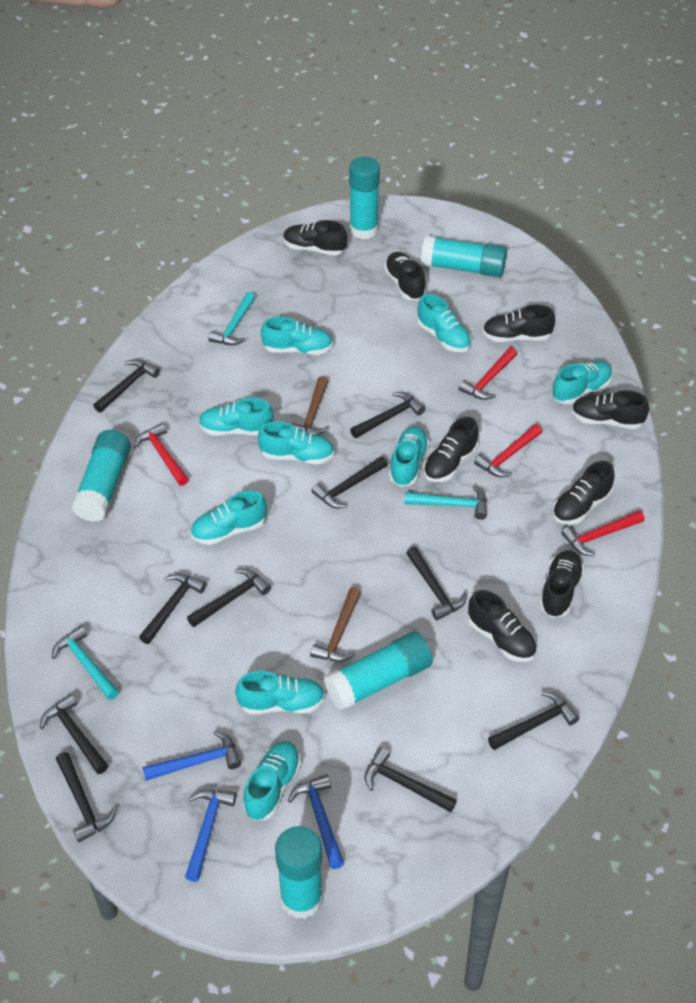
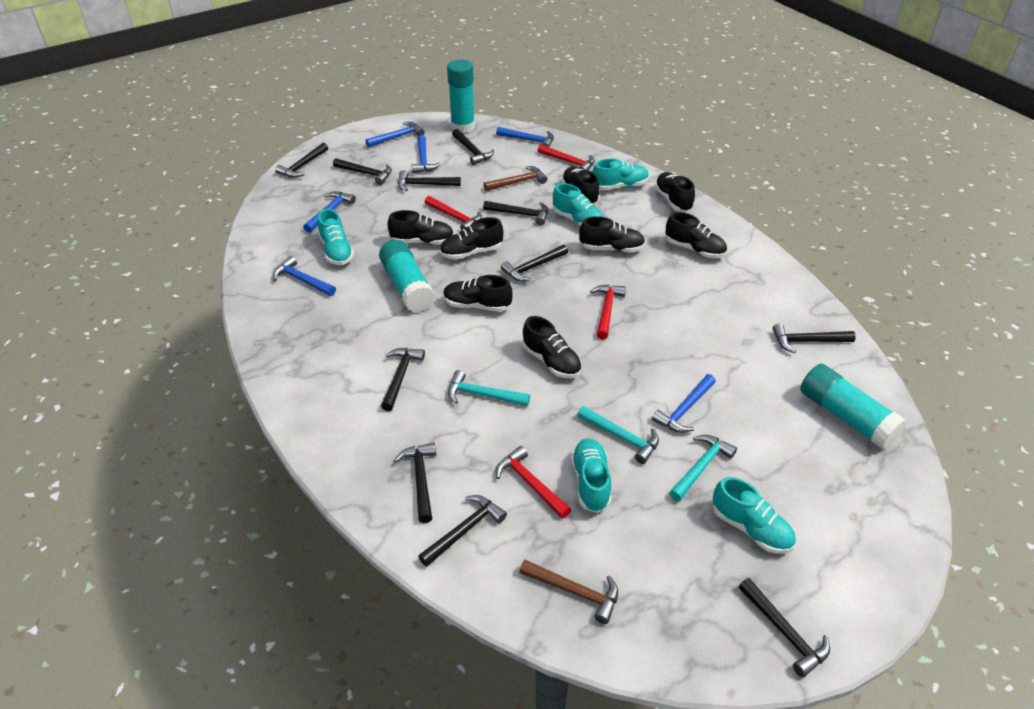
black hammer: [40,694,109,774] [56,752,116,842] [93,359,160,412] [139,573,206,644] [187,568,271,627] [312,456,388,509] [350,392,425,438] [364,747,457,812] [406,547,467,620] [488,692,580,750] = 10 -> [275,143,328,178] [333,158,392,185] [381,348,425,411] [394,443,436,523] [398,170,461,191] [418,495,507,567] [452,129,494,165] [483,201,548,225] [501,244,568,282] [739,578,830,678] [772,323,856,353] = 11
blue hammer: [142,730,241,781] [185,789,236,882] [288,774,344,869] = 3 -> [272,256,336,296] [303,191,356,233] [365,122,425,148] [411,135,441,173] [496,127,554,147] [652,374,716,433] = 6
turquoise glue stick: [71,430,131,522] [275,826,323,919] [324,631,433,711] [349,157,380,240] [421,236,507,277] = 5 -> [379,240,435,313] [447,60,475,133] [800,364,907,450] = 3
turquoise shoe: [190,490,267,545] [199,397,274,436] [235,671,325,714] [243,741,301,821] [258,421,334,465] [261,316,333,355] [389,427,429,487] [417,294,471,352] [552,361,613,404] = 9 -> [318,209,354,265] [553,183,604,226] [571,438,611,513] [592,159,649,190] [713,477,796,554] = 5

